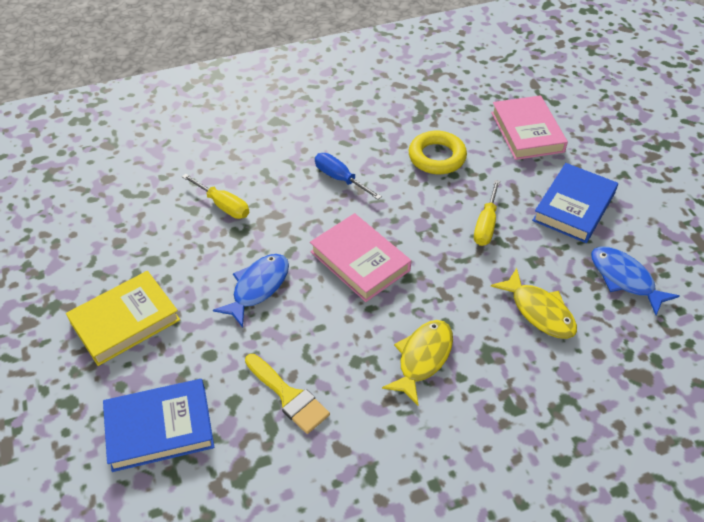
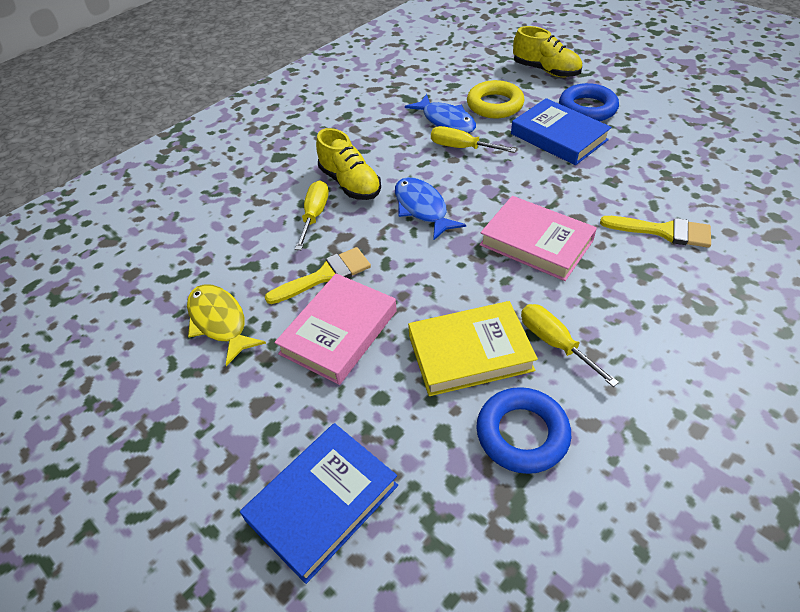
blue ring: none = 0 -> [476,387,571,474] [559,83,619,122] = 2
blue screwdriver: [315,153,382,200] = 1 -> none = 0
yellow brush: [245,354,330,434] = 1 -> [265,247,371,304] [600,216,711,248] = 2
yellow fish: [382,320,453,405] [491,268,577,339] = 2 -> [187,284,266,366] = 1
yellow screwdriver: [182,174,249,219] [474,180,500,246] = 2 -> [295,181,329,250] [431,126,517,153] [521,304,619,387] = 3
yellow shoe: none = 0 -> [316,128,381,200] [513,26,582,77] = 2

